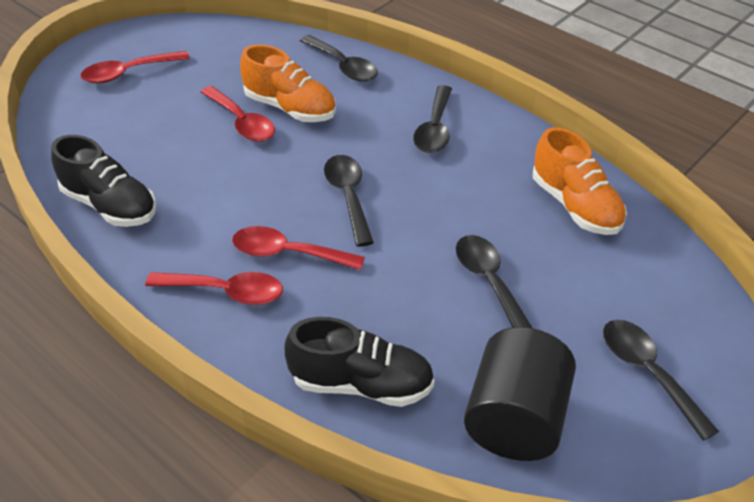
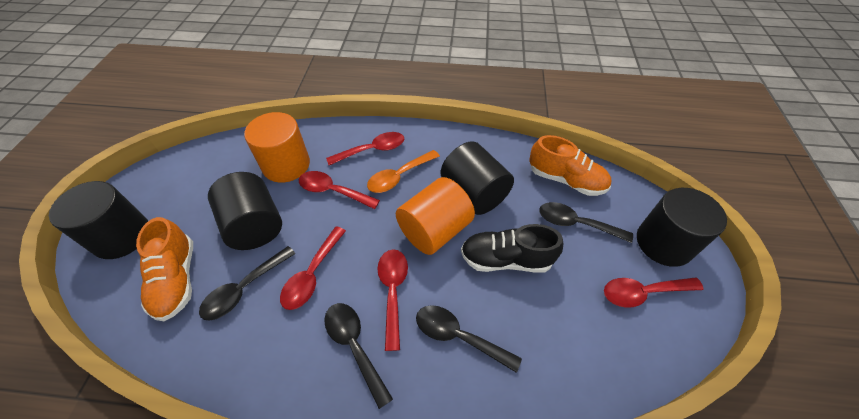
black cylinder: [464,327,576,461] = 1 -> [49,181,148,259] [208,172,282,250] [441,141,514,215] [637,188,727,267] = 4
black shoe: [51,135,156,227] [284,317,435,407] = 2 -> [461,224,563,273] = 1
black spoon: [300,35,378,82] [324,155,374,247] [413,85,452,153] [456,235,532,328] [603,320,719,441] = 5 -> [199,246,296,321] [324,303,393,409] [416,305,522,373] [539,202,633,243] = 4
orange cylinder: none = 0 -> [244,112,310,183] [396,177,475,255] = 2
orange spoon: none = 0 -> [367,150,440,193] = 1
red spoon: [81,51,190,83] [145,272,283,305] [201,86,275,142] [232,226,365,270] = 4 -> [280,226,346,310] [299,171,380,209] [326,132,404,165] [377,250,408,351] [604,277,704,308] = 5

